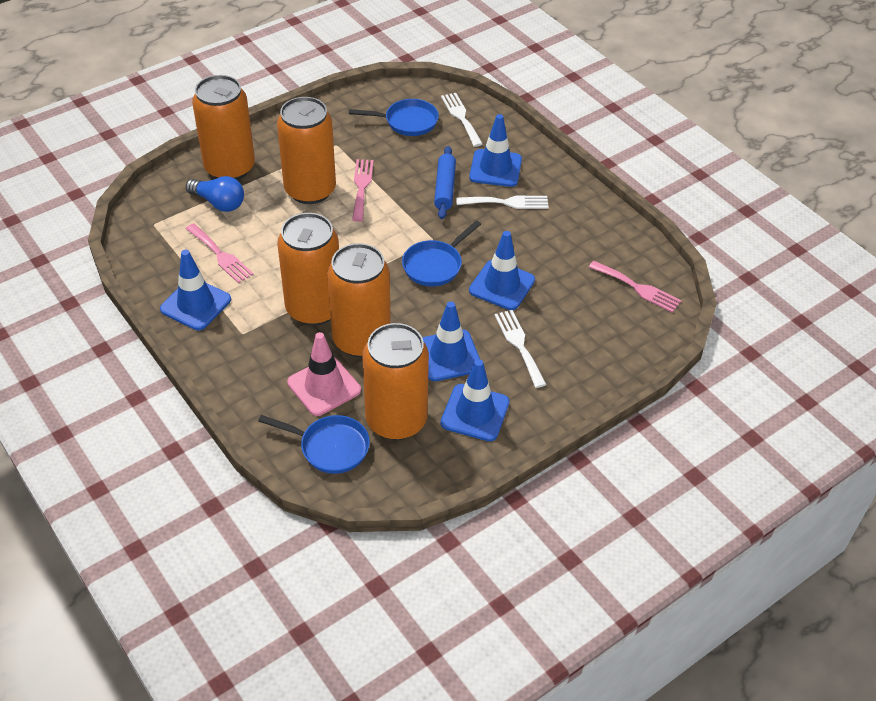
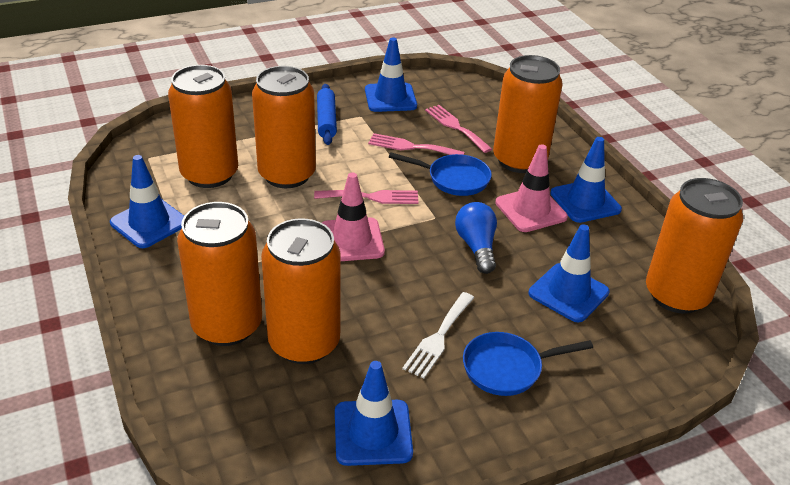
blue pan: [258,415,370,474] [349,99,439,136] [402,220,481,286] = 3 -> [389,152,492,196] [463,332,593,396] = 2
orange can: [192,75,255,180] [277,97,336,204] [277,213,339,326] [327,243,391,357] [363,323,429,440] = 5 -> [168,65,238,188] [177,202,262,346] [252,66,316,188] [261,218,340,364] [493,55,563,173] [646,178,743,314] = 6
pink traffic cone: [287,332,361,416] = 1 -> [322,173,385,261] [495,144,568,232] = 2
white fork: [441,93,483,147] [456,196,549,209] [494,310,547,388] = 3 -> [402,292,474,379] = 1

